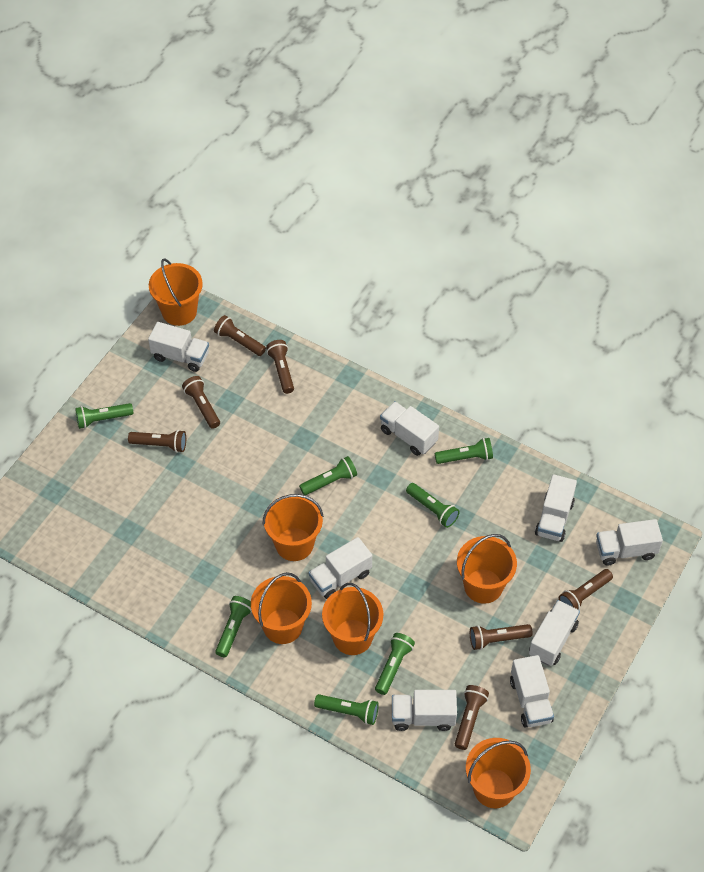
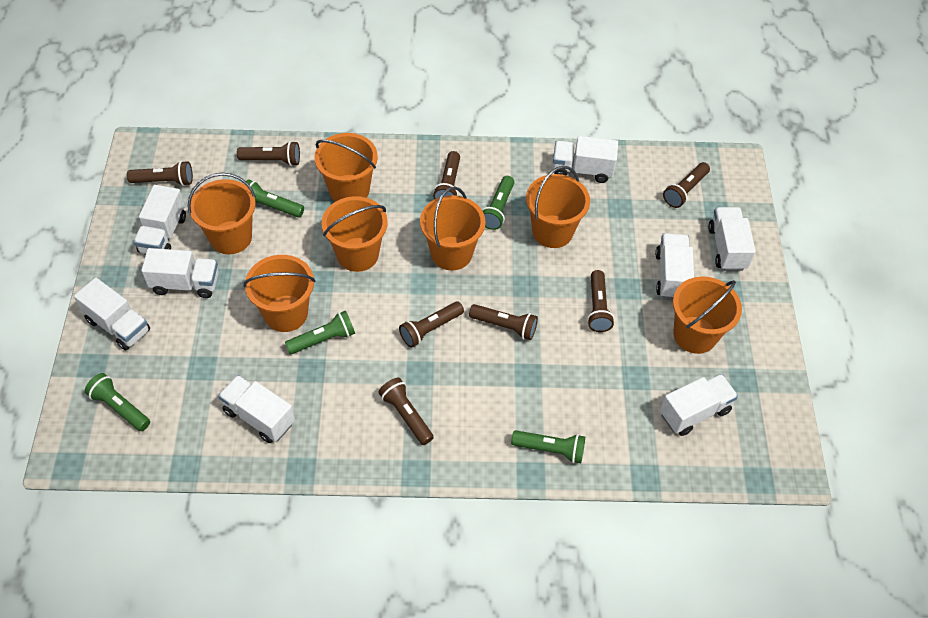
brown flashlight: [128,430,186,453] [182,376,220,429] [214,315,266,356] [266,340,294,394] [455,685,489,750] [470,624,533,650] [559,569,613,610] = 7 -> [127,161,193,186] [237,141,300,166] [378,377,434,445] [399,301,464,348] [433,151,460,200] [469,304,538,340] [587,270,614,332] [663,162,710,208] = 8
green flashlight: [75,403,133,429] [215,596,252,657] [299,456,357,495] [314,694,379,725] [375,633,415,695] [406,483,460,528] [435,438,493,464] = 7 -> [85,373,150,431] [246,180,304,218] [285,311,355,354] [482,176,514,230] [511,430,585,463] = 5
orange bucket: [149,258,203,326] [251,572,312,644] [263,494,324,561] [322,583,383,655] [457,534,517,604] [466,738,531,808] = 6 -> [188,173,256,254] [243,255,316,332] [315,133,378,202] [322,196,388,272] [420,187,485,270] [526,166,590,248] [673,276,742,354] = 7

